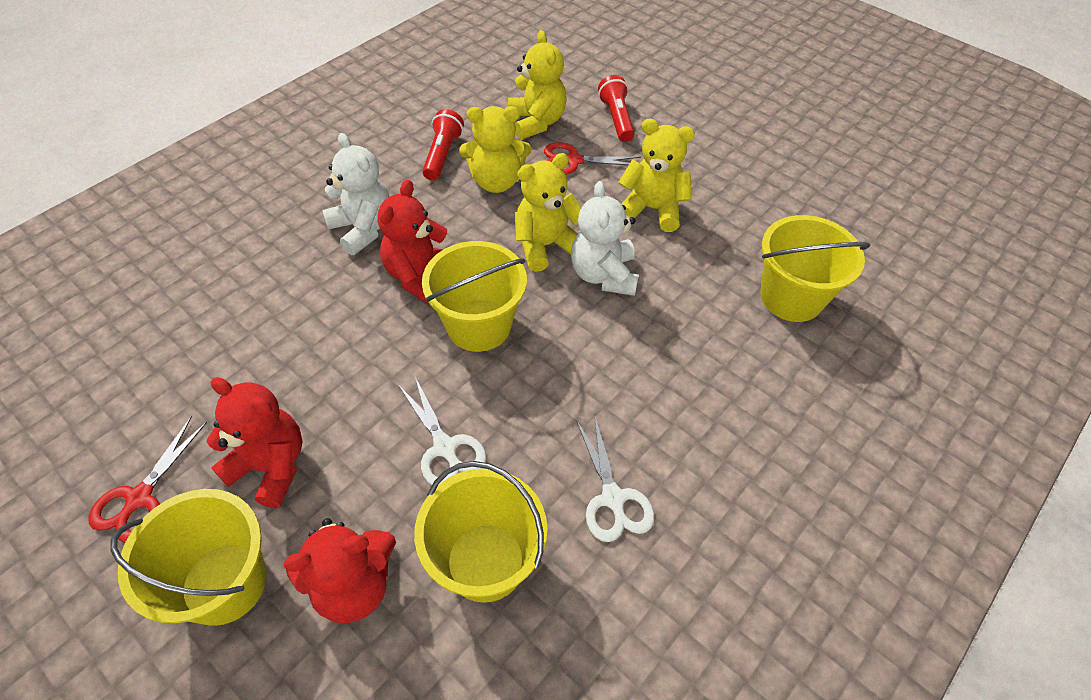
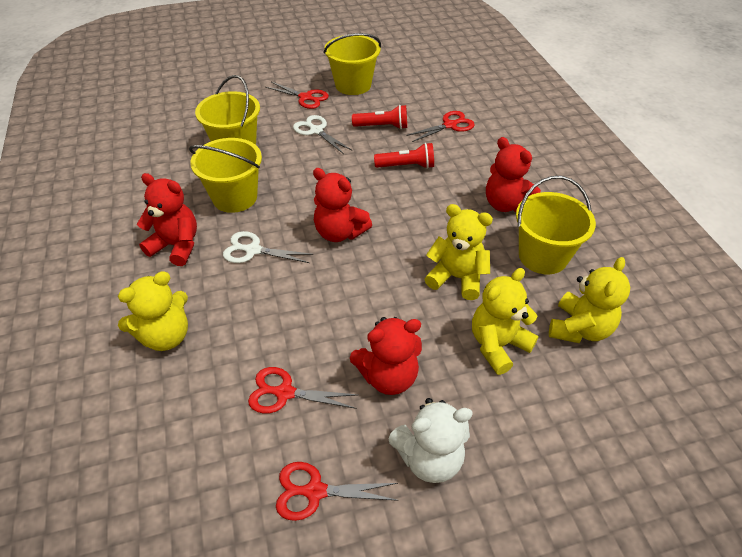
red scissors: [88,416,207,543] [544,142,641,175] = 2 -> [248,367,358,414] [265,82,329,109] [276,462,399,521] [406,111,475,142] = 4
red teddy bear: [206,377,303,508] [284,518,396,624] [377,180,447,305] = 3 -> [137,173,197,266] [313,168,372,242] [350,317,422,395] [486,137,541,212] = 4
white teddy bear: [322,133,390,255] [571,181,639,296] = 2 -> [389,398,473,483] = 1

